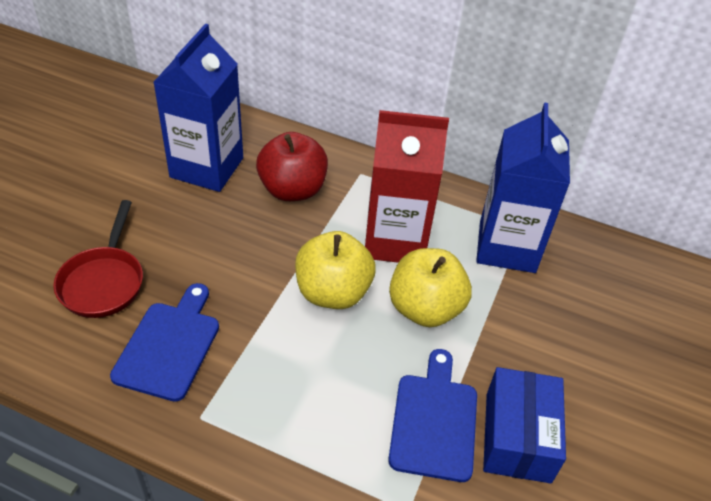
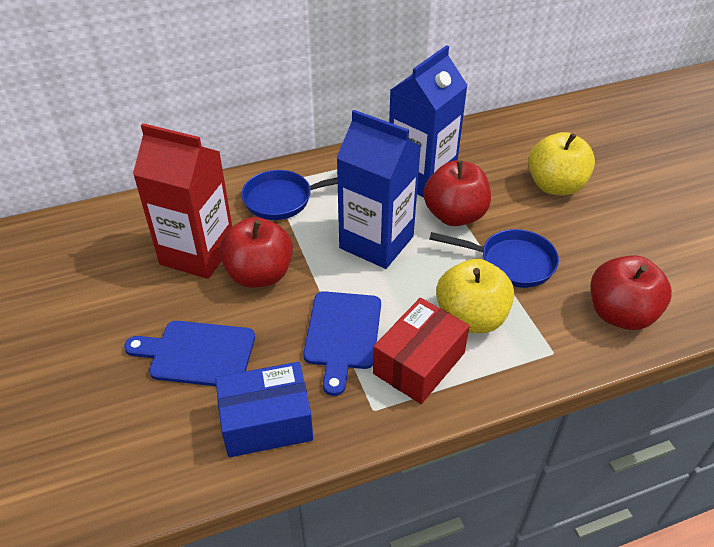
blue pan: none = 0 -> [241,170,338,220] [429,229,559,288] = 2
red apple: [256,132,328,201] = 1 -> [219,217,293,288] [423,160,491,226] [591,255,672,330] = 3
red box: none = 0 -> [373,298,470,404] = 1
red pan: [53,200,143,318] = 1 -> none = 0

